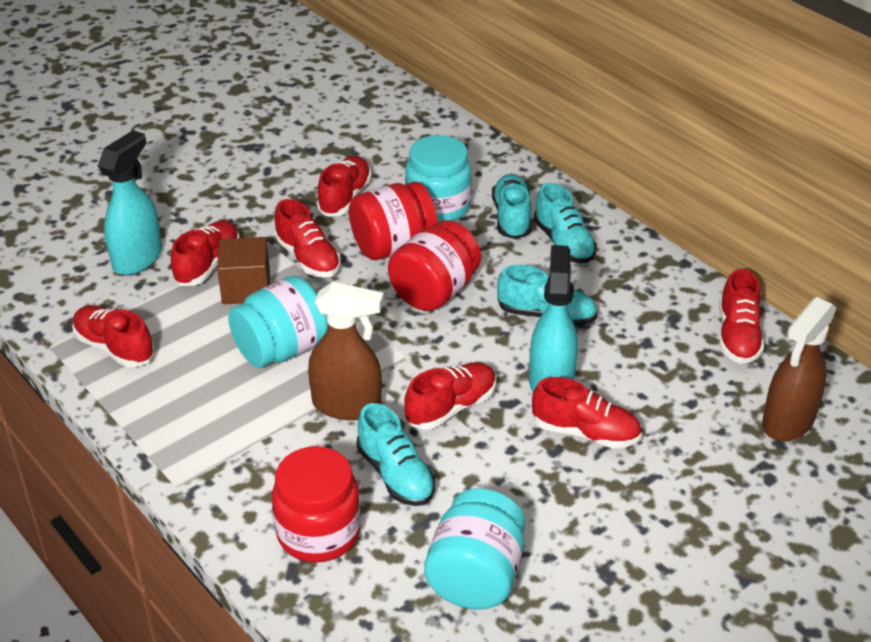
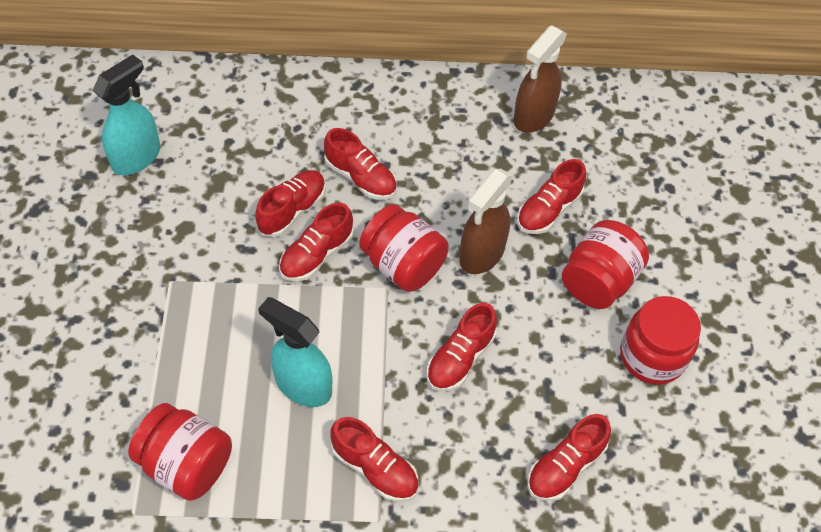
brown cube: [217,237,270,304] = 1 -> none = 0
red jar: [272,446,361,563] [349,182,438,260] [388,220,481,311] = 3 -> [128,403,232,501] [359,204,449,292] [562,220,649,309] [620,296,701,385] = 4
turquoise jar: [228,276,328,368] [405,135,472,222] [424,488,525,609] = 3 -> none = 0
turquoise shoe: [357,403,435,506] [492,174,532,239] [497,265,597,327] [534,183,597,264] = 4 -> none = 0

